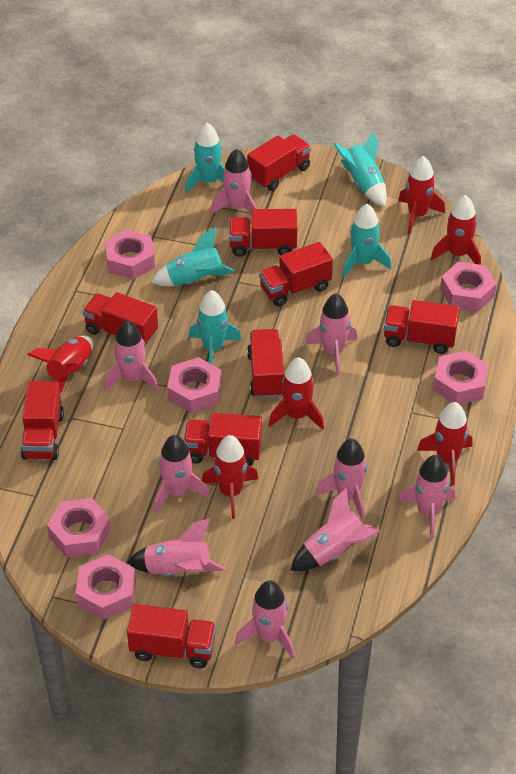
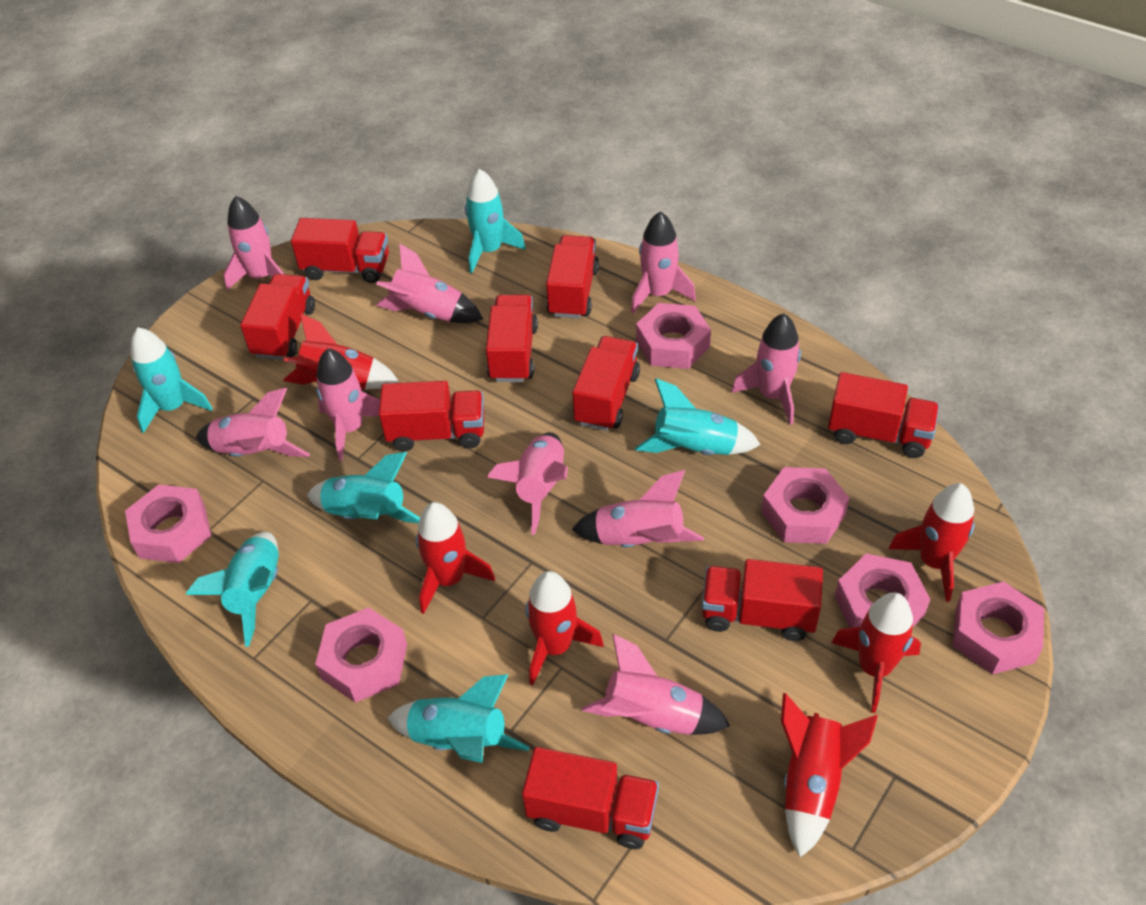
turquoise rocket: [151,227,235,286] [185,123,225,193] [189,290,241,364] [333,131,387,207] [342,204,391,277] = 5 -> [130,327,213,433] [186,532,279,647] [307,452,420,523] [388,674,530,763] [465,169,526,273] [635,378,761,455] = 6

